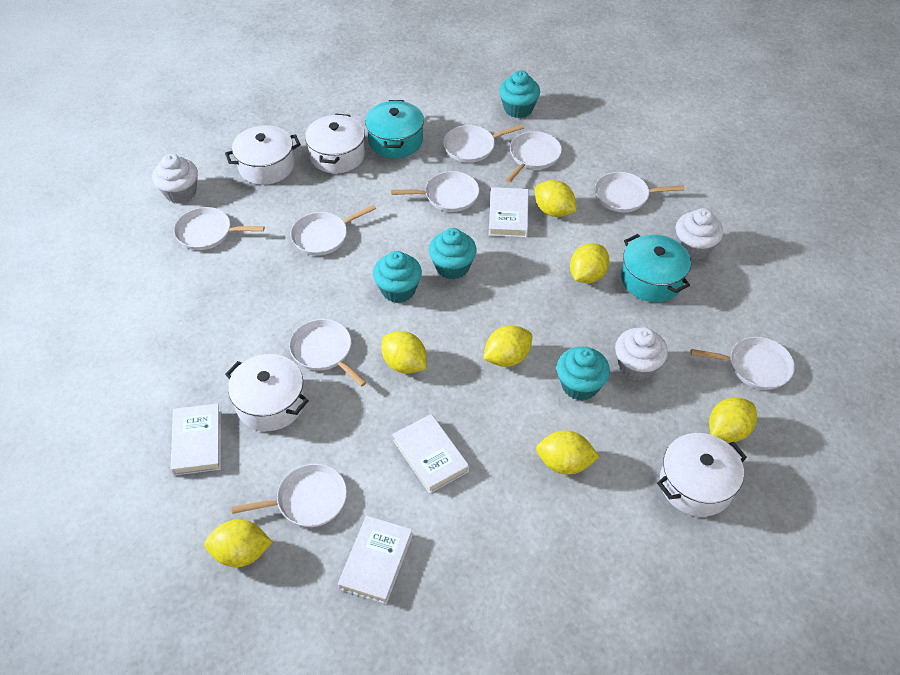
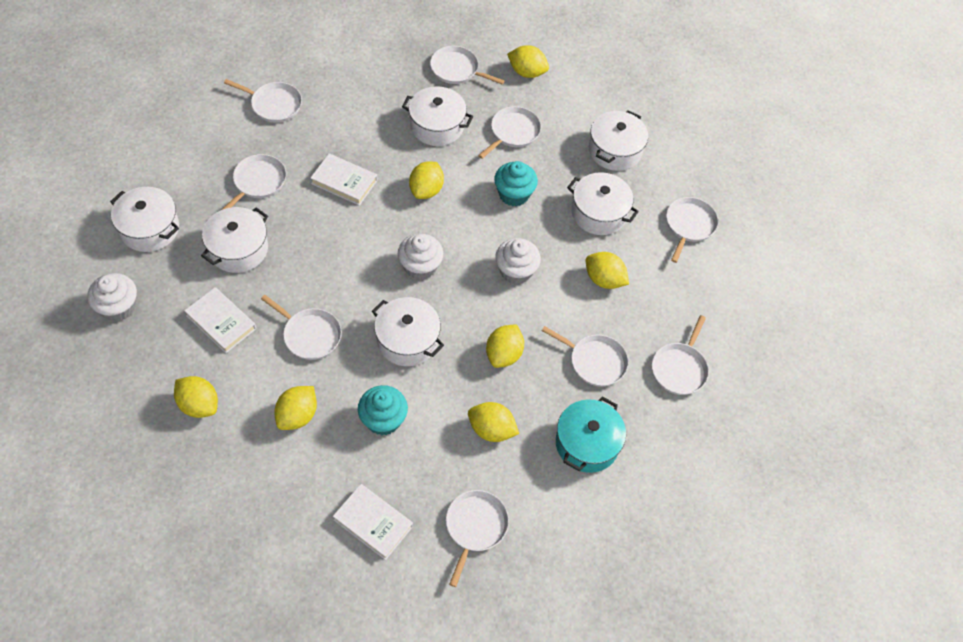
turquoise cupcake: [373,251,422,303] [429,228,477,279] [499,70,540,118] [557,347,610,401] = 4 -> [358,385,408,436] [494,161,538,207] = 2
turquoise pot: [365,100,424,158] [621,234,691,302] = 2 -> [556,396,626,473] = 1
white book: [171,404,221,476] [338,516,413,604] [392,414,469,494] [489,187,529,238] = 4 -> [184,287,256,353] [310,153,378,206] [333,484,413,560] = 3
white pot: [225,125,301,185] [225,354,309,431] [305,114,365,173] [657,433,747,517] = 4 -> [110,187,179,252] [201,207,268,273] [372,297,444,366] [402,86,473,146] [567,172,639,235] [589,110,648,171] = 6

